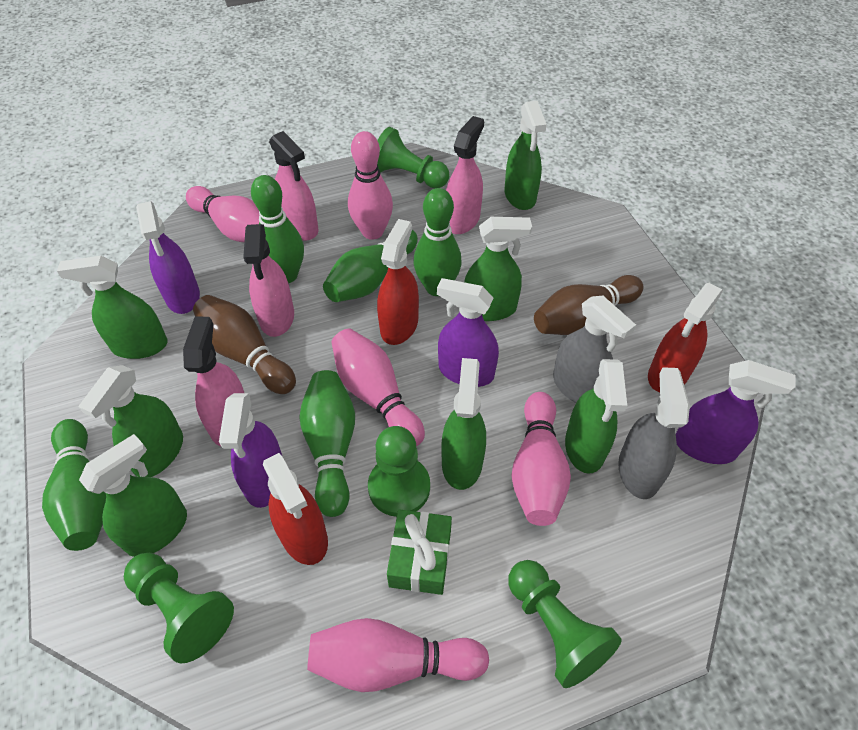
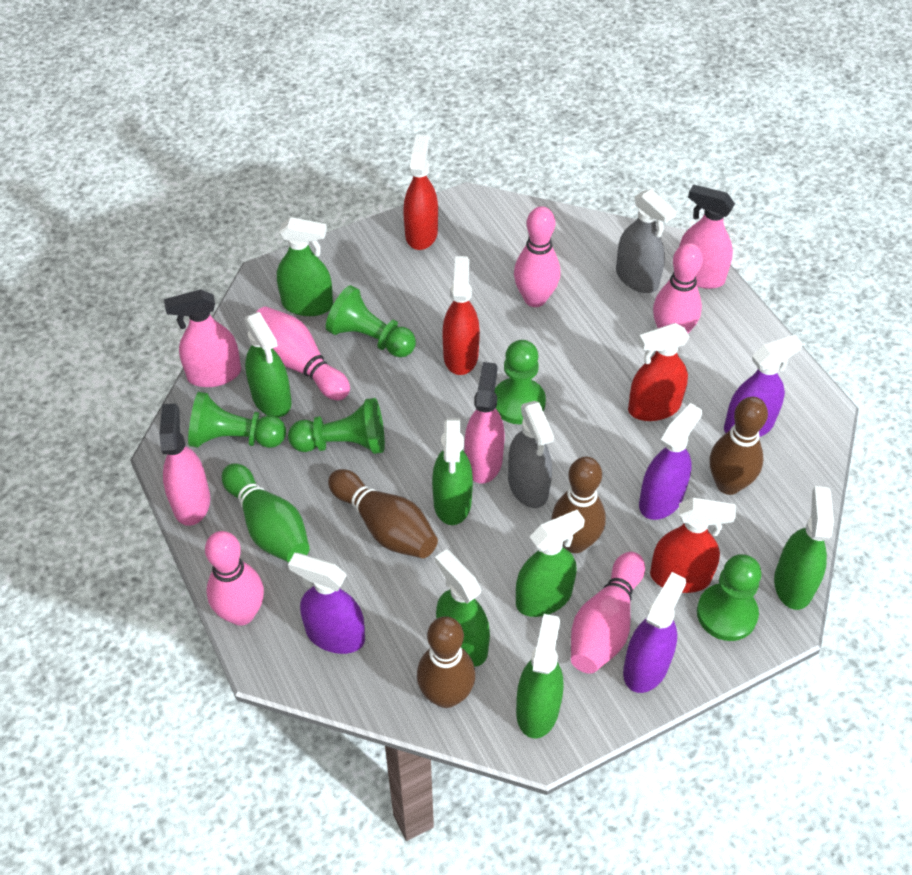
brown bowling pin: [193,295,296,394] [534,275,643,335] = 2 -> [328,469,438,558] [417,616,475,708] [552,457,606,553] [710,397,768,495] = 4
green bowling pin: [42,419,106,551] [251,175,304,283] [299,370,355,517] [323,230,418,302] [414,188,462,296] = 5 -> [222,463,310,562] = 1
green gift: [387,509,452,595] = 1 -> none = 0
green pawn: [124,553,234,663] [368,426,430,517] [377,127,449,188] [508,560,622,688] = 4 -> [188,392,286,448] [288,398,385,454] [326,285,416,357] [495,340,546,424] [697,554,761,641] = 5
red spray bottle: [263,453,328,565] [377,219,419,345] [648,283,723,392] = 3 -> [403,135,438,250] [442,256,480,375] [628,323,690,421] [650,498,736,593] = 4

